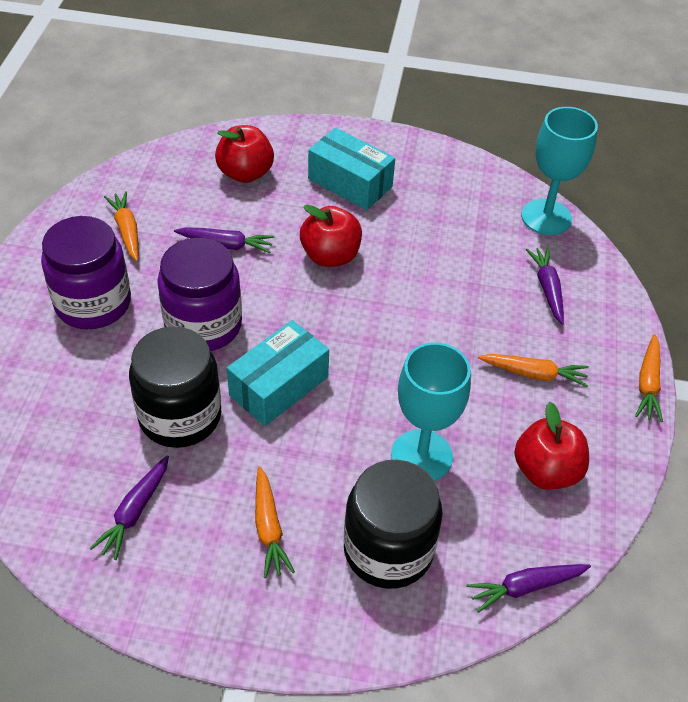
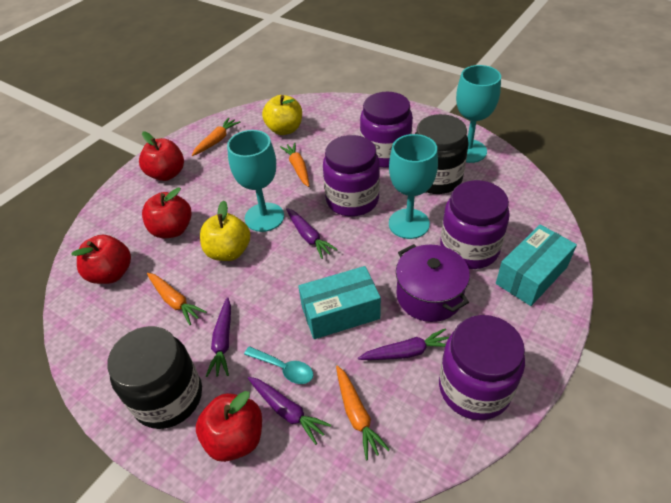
purple jar: [41,216,131,329] [157,238,242,351] = 2 -> [323,135,380,216] [360,92,413,168] [439,315,525,420] [440,180,510,269] = 4
purple pot: none = 0 -> [396,244,470,322] = 1
red apple: [215,125,274,183] [300,205,362,267] [514,402,589,490] = 3 -> [71,234,131,284] [139,132,184,181] [142,187,192,238] [196,391,262,462] = 4
turquoise goblet: [391,342,471,481] [521,107,598,235] = 2 -> [227,130,284,232] [389,134,438,239] [456,65,501,163] = 3
turquoise spoon: none = 0 -> [244,346,313,384] = 1
yellow apple: none = 0 -> [200,201,250,261] [262,95,302,135] = 2

